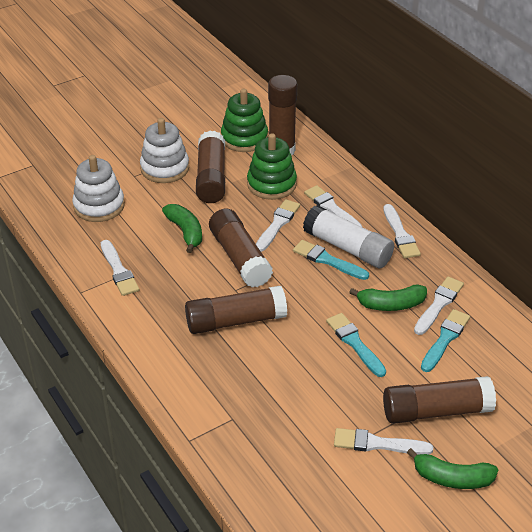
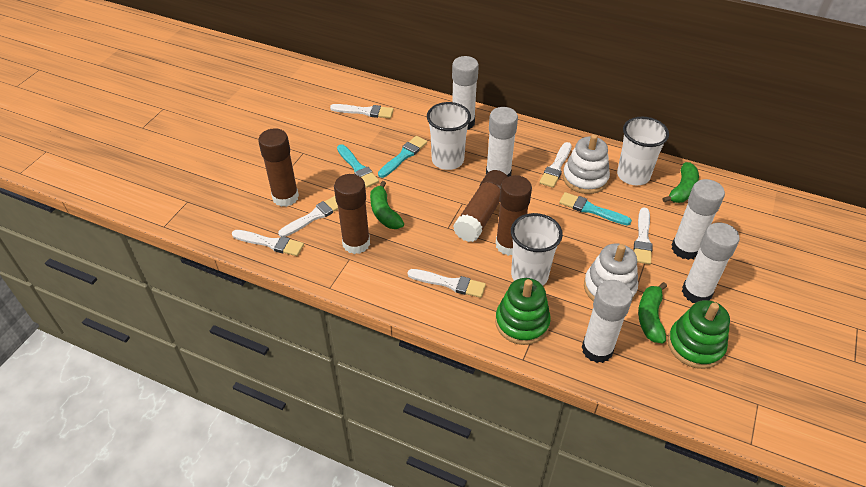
brown glue stick: [185,286,287,334] [196,130,225,203] [209,208,273,287] [268,75,297,156] [383,376,496,424] = 5 -> [258,128,299,207] [334,174,370,254] [453,170,508,242] [496,175,532,256] = 4
white cup: none = 0 -> [427,102,471,170] [511,213,563,285] [617,117,669,185] = 3
white glue stick: [303,205,394,268] = 1 -> [452,56,479,130] [486,107,518,177] [582,280,633,363] [672,179,725,260] [682,223,740,303] = 5

